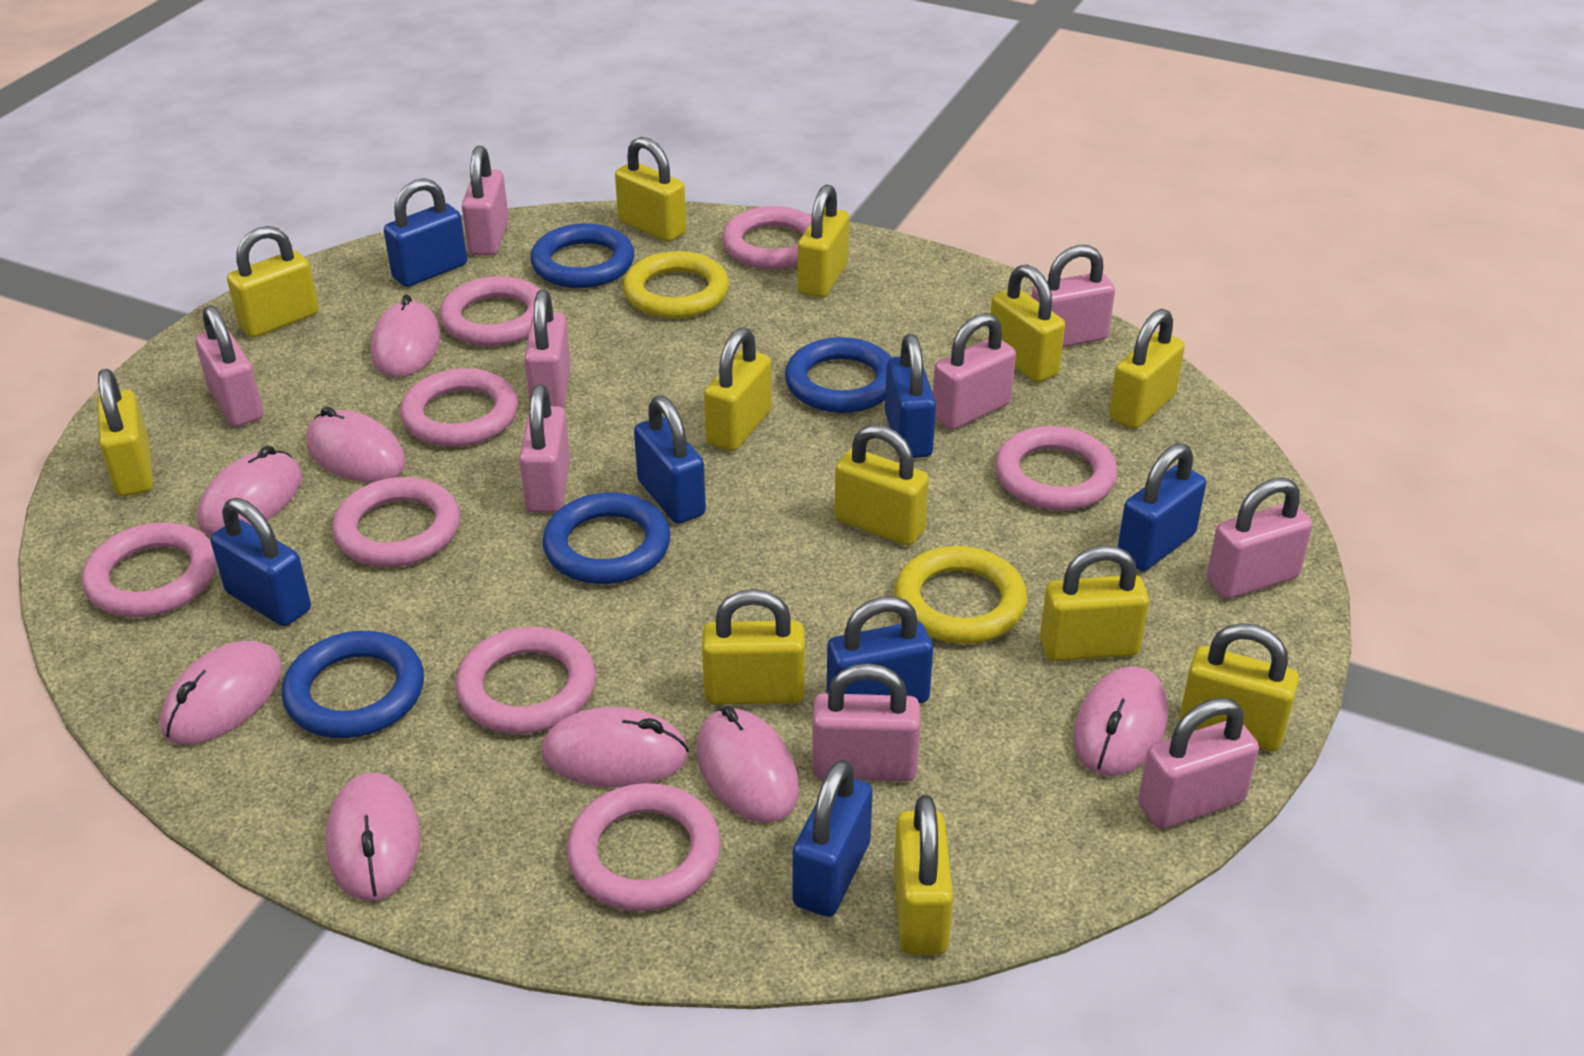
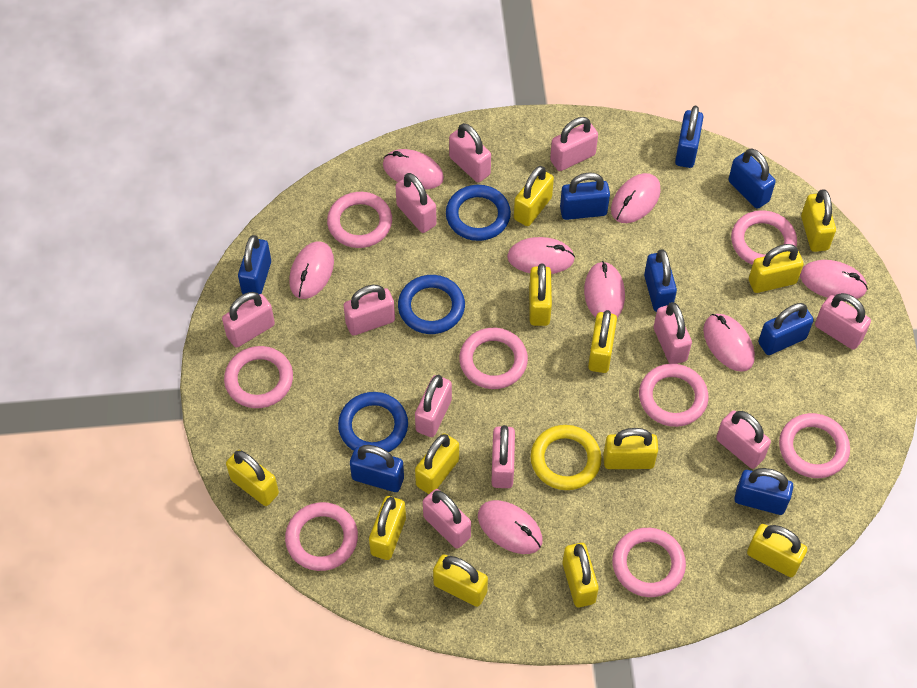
blue padlock: [211,498,311,626] [384,178,467,287] [634,396,706,524] [792,759,873,917] [827,596,933,704] [885,334,936,458] [1118,443,1206,571] = 7 -> [238,235,271,294] [350,445,404,492] [560,173,610,220] [644,249,677,312] [675,106,703,168] [728,149,776,209] [734,468,794,515] [758,303,814,355] = 8
blue ring: [282,631,424,738] [530,223,634,288] [542,492,671,584] [785,337,892,413] = 4 -> [338,392,408,452] [398,275,465,334] [446,185,511,241] = 3
pink padlock: [195,305,263,427] [462,146,509,256] [519,384,570,513] [524,290,571,408] [812,663,920,781] [933,313,1016,430] [1032,245,1115,347] [1138,698,1259,829] [1206,478,1313,599] = 9 -> [222,292,275,347] [344,285,395,336] [395,173,437,233] [415,375,452,437] [423,489,471,549] [449,123,491,182] [491,425,515,488] [550,117,598,171] [654,302,692,364] [716,411,771,469] [815,293,871,350] = 11
yellow ring: [623,251,729,319] [894,546,1027,644] = 2 -> [530,425,601,490] = 1

